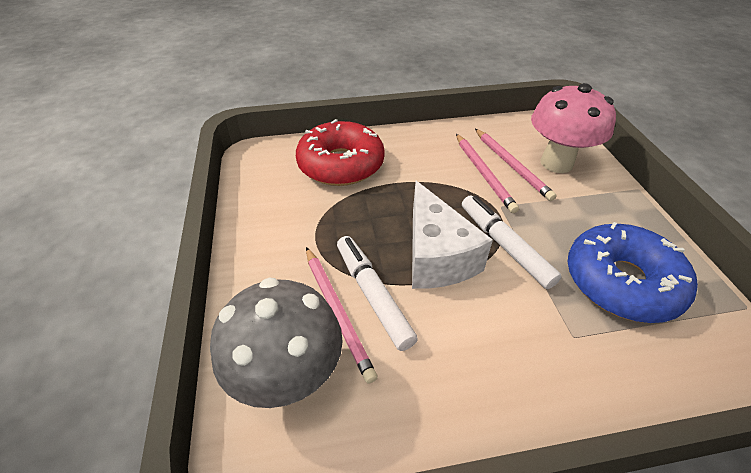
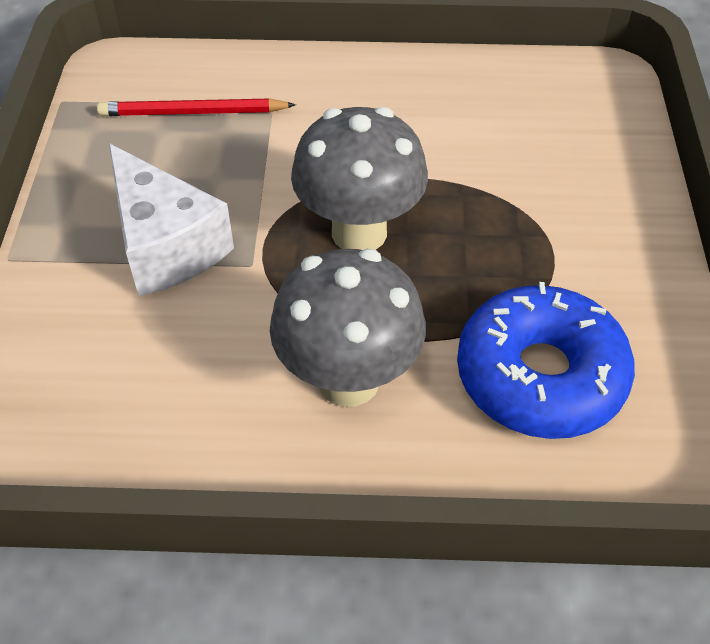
grey mushroom: [210,278,343,408] = 1 -> [270,249,426,407] [291,107,428,250] = 2
pink mushroom: [531,83,616,173] = 1 -> none = 0
pink pencil: [306,247,378,384] [456,134,519,213] [475,129,557,201] = 3 -> none = 0
red donut: [296,119,385,186] = 1 -> none = 0
red pencil: none = 0 -> [97,99,296,116] = 1
white marker: [337,236,418,351] [462,195,562,289] = 2 -> none = 0

